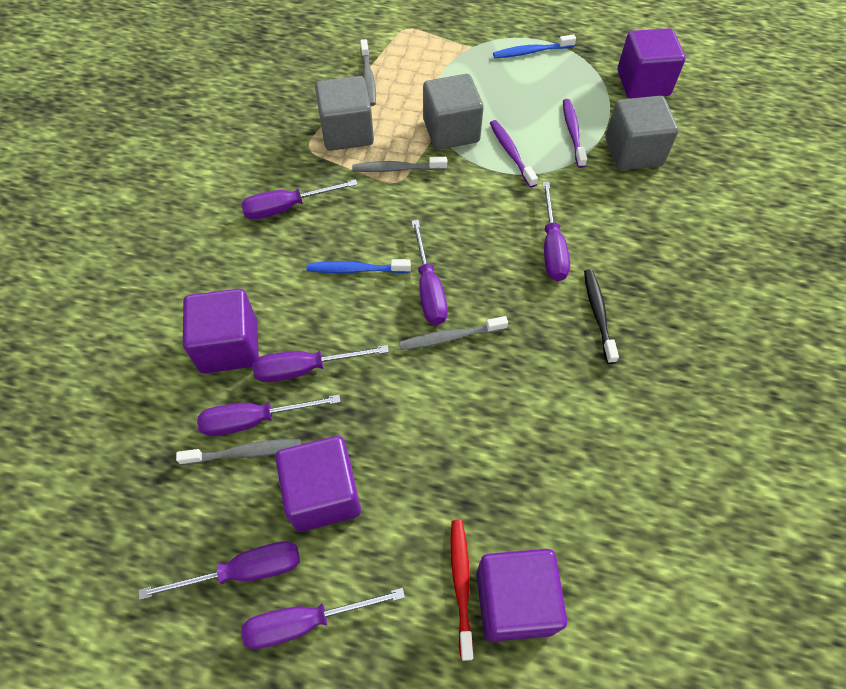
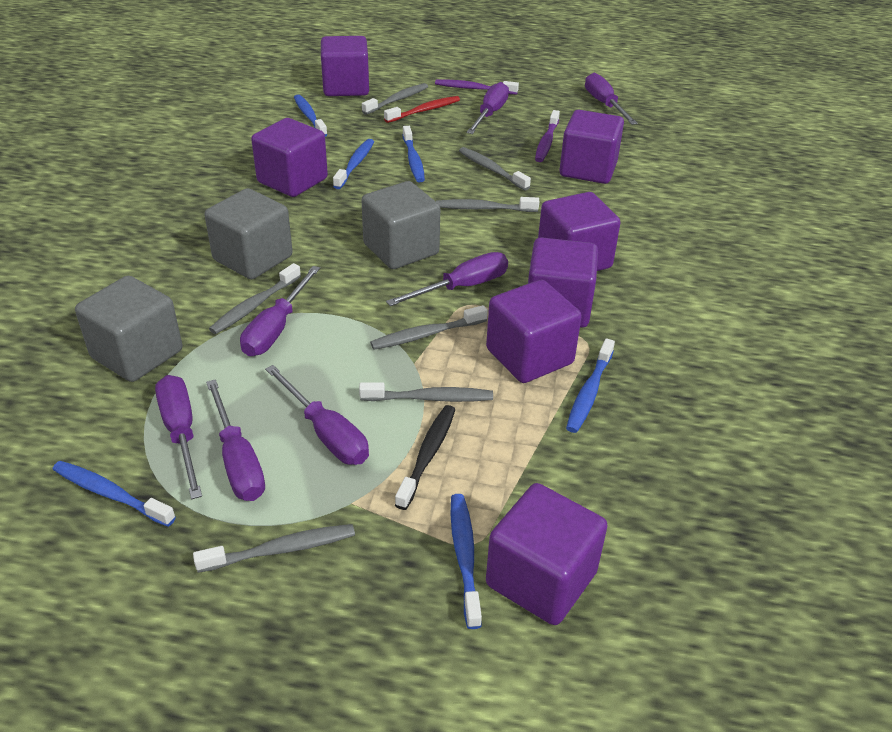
blue toothbrush: [307,259,411,273] [493,34,576,58] = 2 -> [53,461,176,527] [294,94,327,137] [333,139,374,189] [403,126,425,182] [450,494,482,629] [566,338,615,433] = 6
grey toothbrush: [176,439,301,465] [352,157,447,172] [360,39,376,106] [399,316,508,350] = 4 -> [193,524,355,573] [209,263,301,334] [359,382,493,402] [362,83,428,115] [370,305,488,350] [436,197,539,212] [459,147,531,190] = 7
purple cube: [183,289,259,373] [275,436,361,532] [477,549,567,642] [617,28,685,99] = 4 -> [251,118,328,197] [321,36,369,96] [486,280,582,383] [486,483,608,625] [528,237,598,328] [538,192,621,271] [560,110,624,184] = 7

